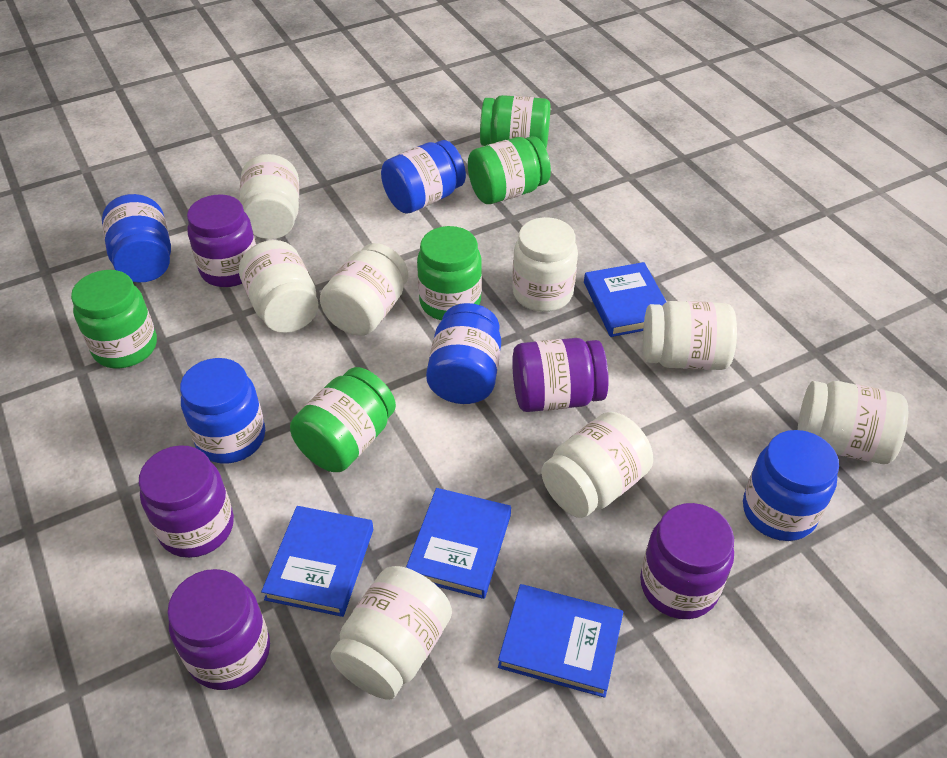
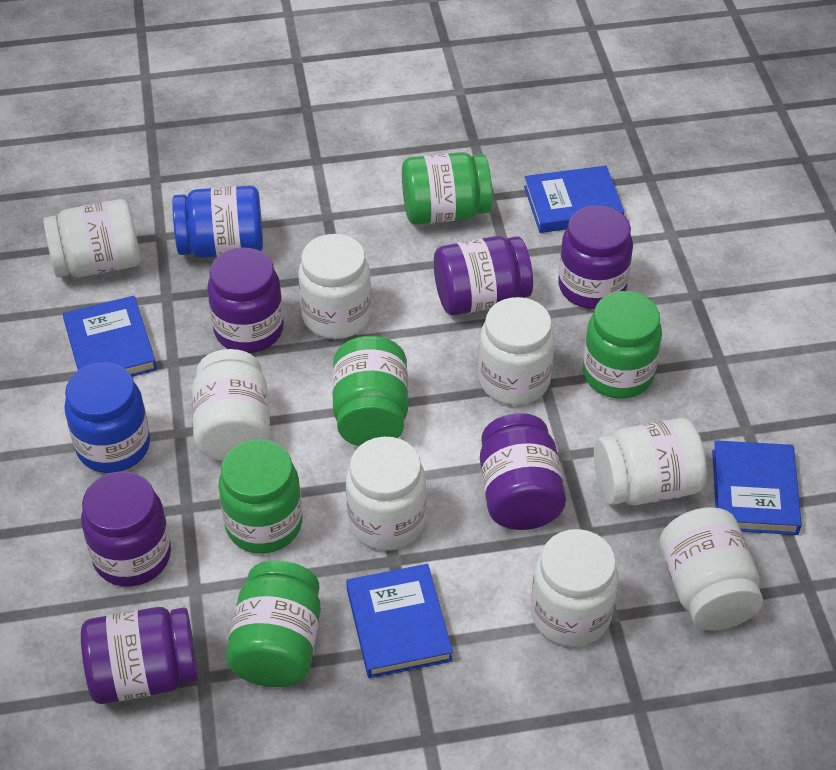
blue jar: [102,194,171,282] [180,358,265,463] [381,140,466,214] [426,303,501,404] [743,430,839,541] = 5 -> [64,362,150,473] [172,186,263,258] = 2
purple jar: [139,445,234,558] [167,569,270,690] [187,195,256,287] [512,338,609,412] [640,503,734,619] = 5 -> [81,471,171,587] [81,607,198,704] [207,248,284,353] [434,236,533,315] [480,413,566,530] [558,205,633,309] = 6

